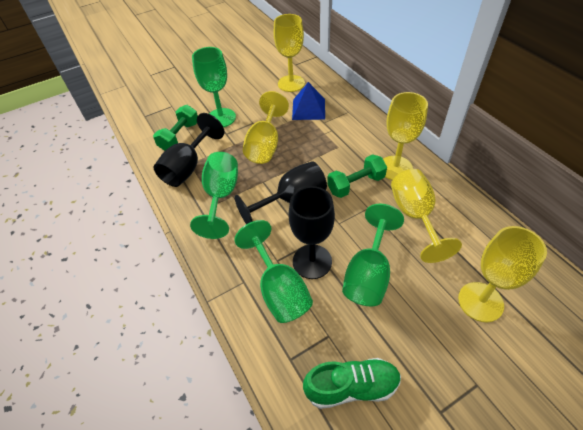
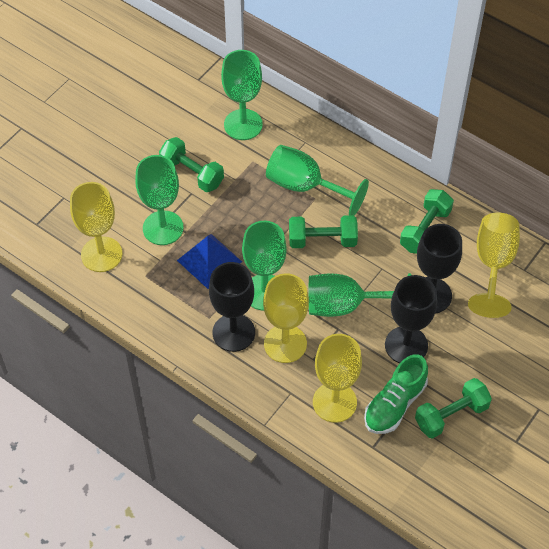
green dumbbell: [153,105,198,151] [327,154,387,198] = 2 -> [159,137,224,192] [289,215,358,248] [400,189,454,254] [415,378,492,439] = 4
green goblet: [190,152,238,239] [192,47,236,127] [234,220,313,323] [342,204,404,307] = 4 -> [135,155,184,245] [221,50,263,140] [242,221,287,311] [266,145,369,216] [309,273,411,317] = 5
yellow goblet: [243,91,289,164] [274,14,305,92] [383,92,428,180] [391,169,462,263] [458,226,547,322] = 5 -> [70,182,122,272] [263,273,309,363] [313,334,362,423] [468,213,520,318] = 4

